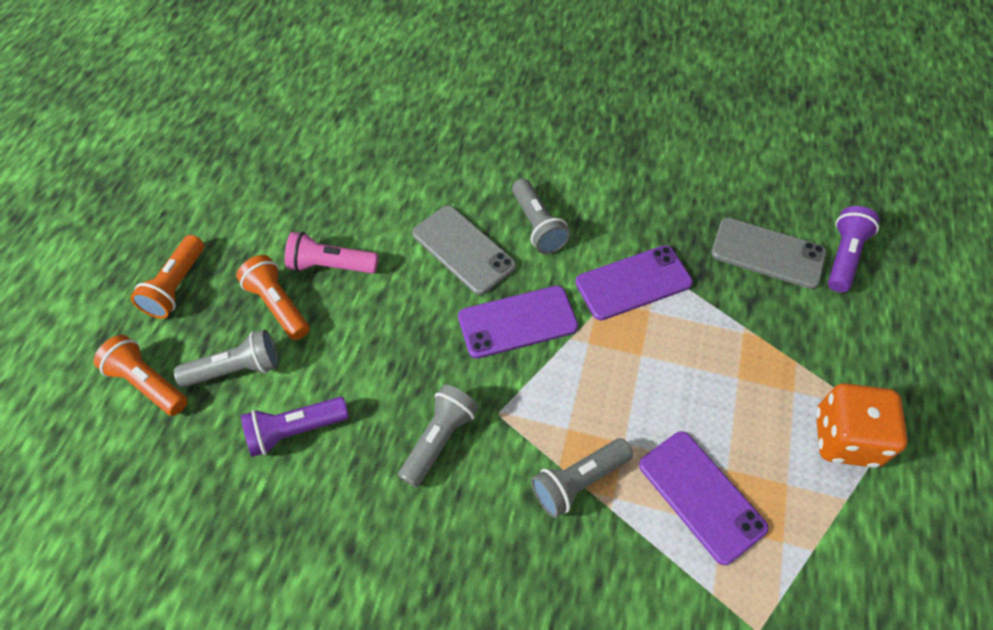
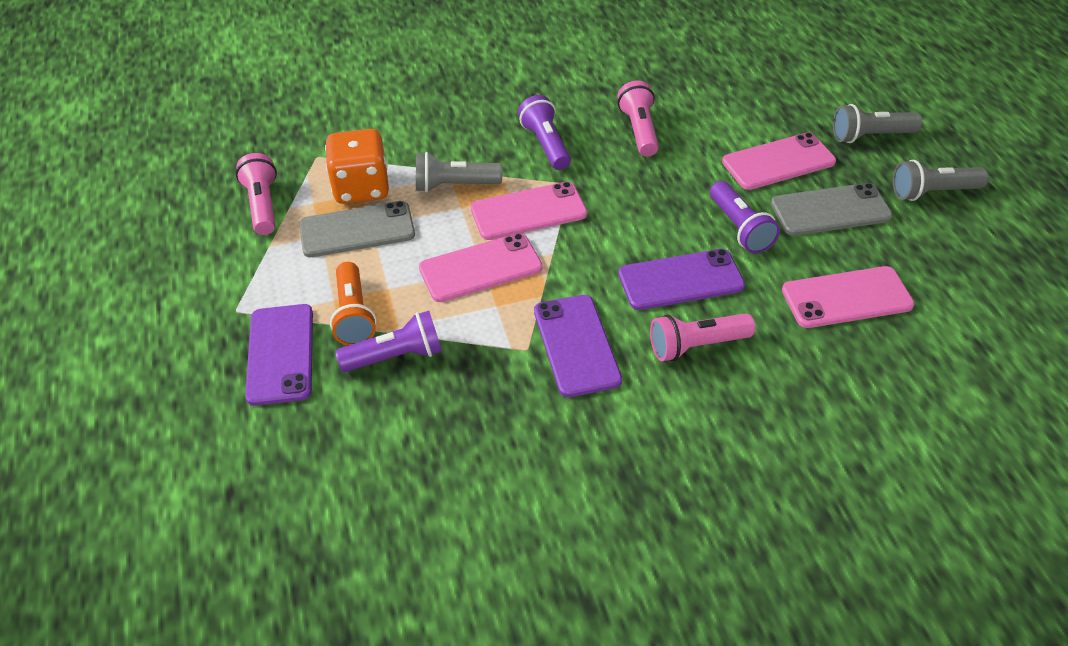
grey flashlight: [174,330,279,388] [398,384,479,488] [512,179,570,254] [531,438,633,518] = 4 -> [416,152,502,192] [833,104,922,143] [893,160,988,201] = 3
orange flashlight: [93,335,188,416] [130,235,204,319] [236,255,310,340] = 3 -> [330,262,377,346] = 1
pink flashlight: [285,232,378,274] = 1 -> [236,153,277,235] [617,81,659,157] [650,313,755,361] = 3
pink phone: none = 0 -> [419,233,543,302] [471,182,587,240] [722,132,836,190] [782,266,914,328] = 4
purple flashlight: [241,397,349,457] [828,206,879,292] = 2 -> [335,311,442,372] [518,95,571,170] [710,181,780,254] = 3

